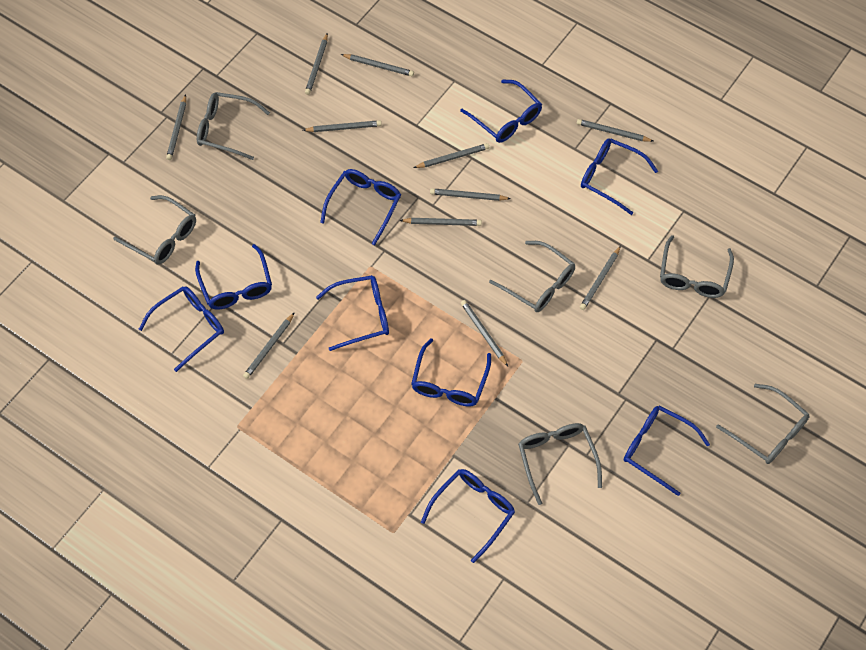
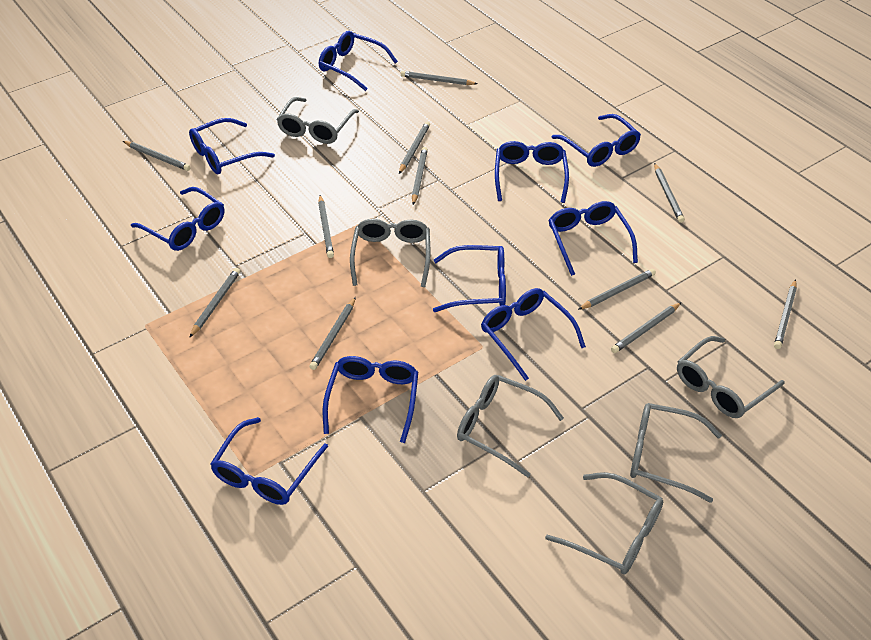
blue glasses: [139,286,224,372] [195,244,272,310] [316,275,389,351] [320,169,401,245] [411,338,491,407] [421,469,515,563] [460,79,542,143] [581,138,658,215] [624,406,710,496] = 9 -> [131,187,224,251] [189,118,275,174] [210,417,328,505] [319,31,398,91] [322,356,418,443] [433,245,506,312] [481,288,586,381] [495,141,569,203] [548,201,638,276] [551,114,641,167] = 10

